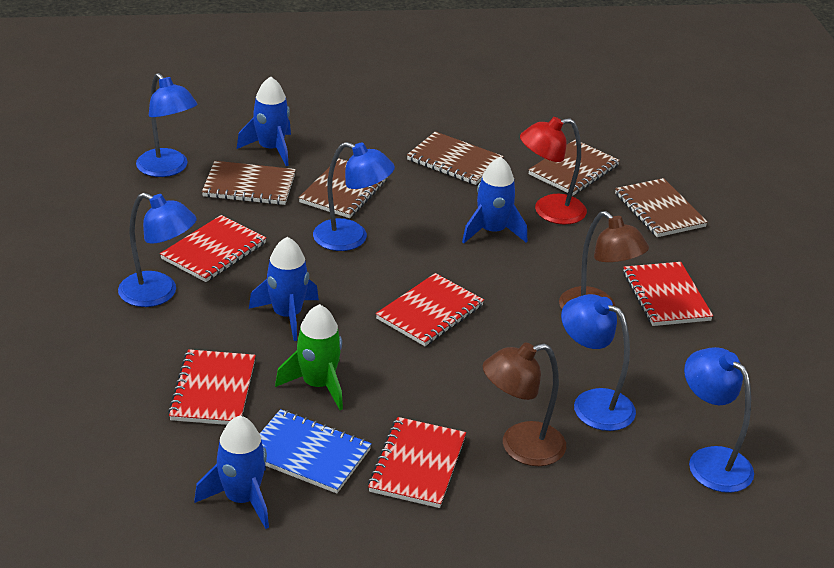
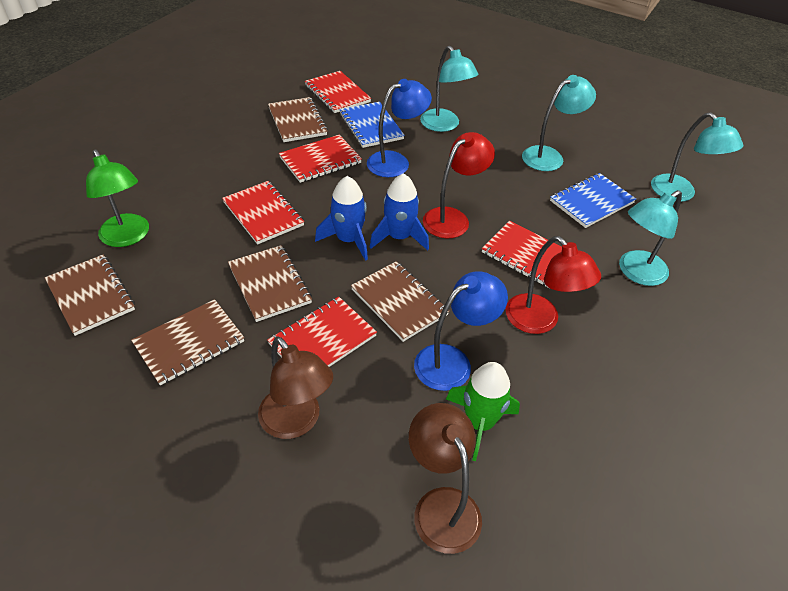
blue lamp: [118,193,197,307] [136,73,197,177] [313,142,395,251] [561,294,636,431] [684,347,754,493] = 5 -> [367,79,432,177] [414,271,508,391] = 2
blue notebook: [260,409,372,494] = 1 -> [339,102,405,148] [550,173,636,228] = 2
blue rocket: [194,416,269,529] [237,76,291,166] [249,237,319,341] [462,156,527,243] = 4 -> [315,176,368,261] [370,173,429,250] = 2
green lamp: none = 0 -> [86,149,149,247] = 1
red lamp: [520,117,587,225] = 1 -> [423,132,495,238] [506,236,601,334] = 2
turquoise lamp: none = 0 -> [420,46,479,132] [522,75,596,171] [619,190,682,286] [651,112,743,202] = 4

